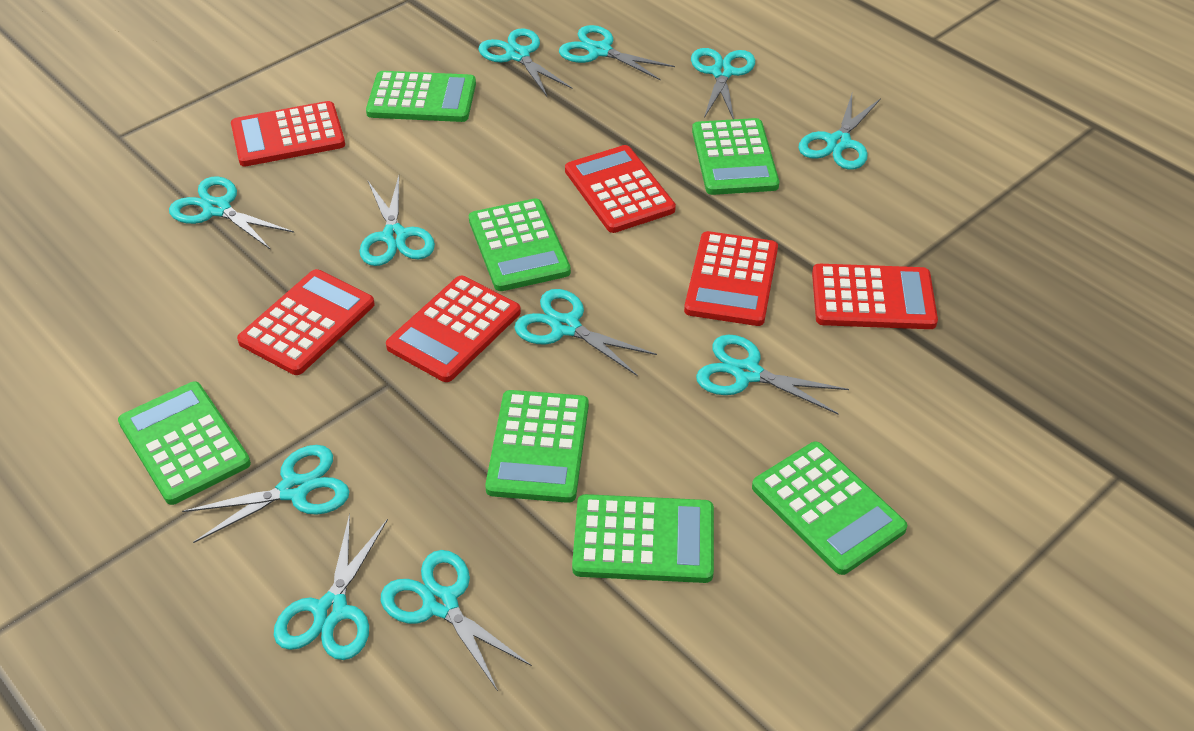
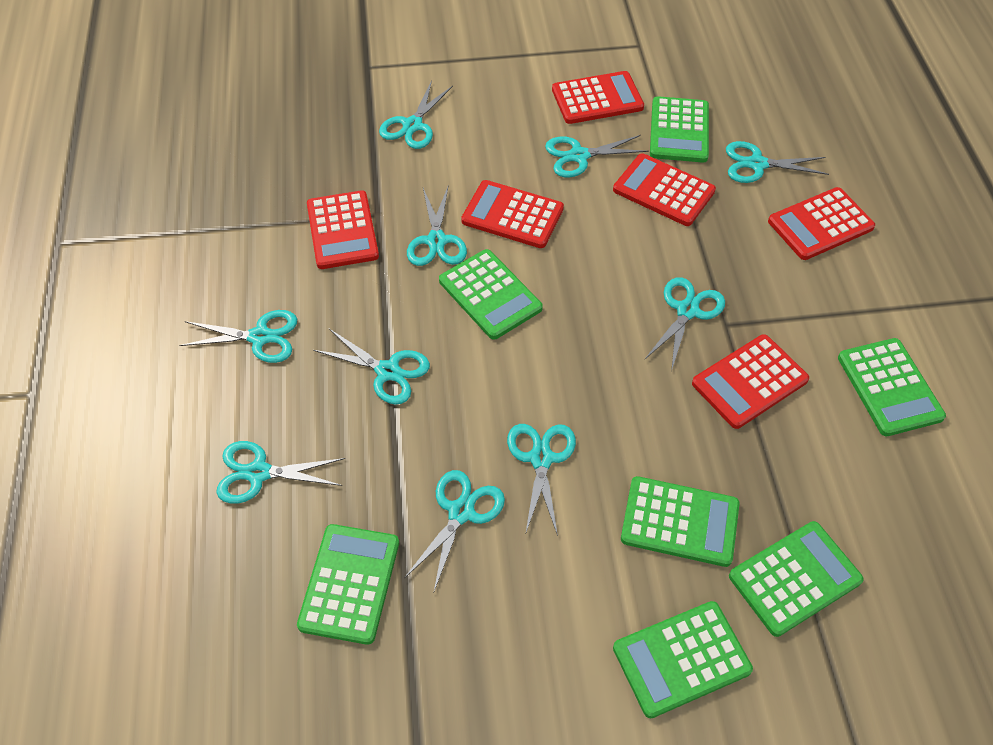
turquoise scissors: [169,176,294,250] [182,445,350,543] [274,513,388,660] [359,176,435,266] [381,550,532,691] [478,28,572,96] [514,289,657,376] [559,25,675,81] [691,48,755,119] [696,335,849,414] [799,94,881,170] = 11 -> [179,310,297,363] [216,441,345,504] [313,329,430,405] [379,80,453,149] [404,470,505,591] [407,187,467,266] [507,424,576,536] [545,135,649,178] [645,277,725,371] [726,141,829,183] = 10

